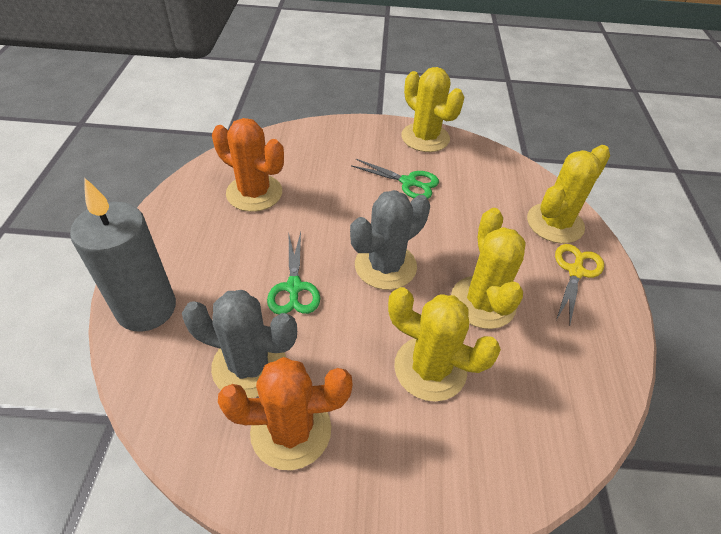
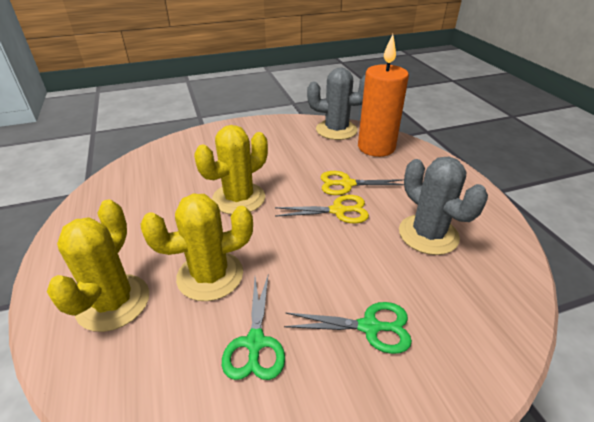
grey candle: [70,178,176,332] = 1 -> none = 0
orange cactus: [212,118,284,212] [218,357,352,470] = 2 -> none = 0
orange candle: none = 0 -> [358,34,409,157] = 1
yellow cactus: [388,287,501,402] [401,67,464,152] [451,208,526,329] [527,145,610,244] = 4 -> [47,200,149,332] [141,194,253,301] [194,125,268,214] = 3
yellow scissors: [555,244,604,324] = 1 -> [275,195,369,224] [321,171,404,195] = 2

